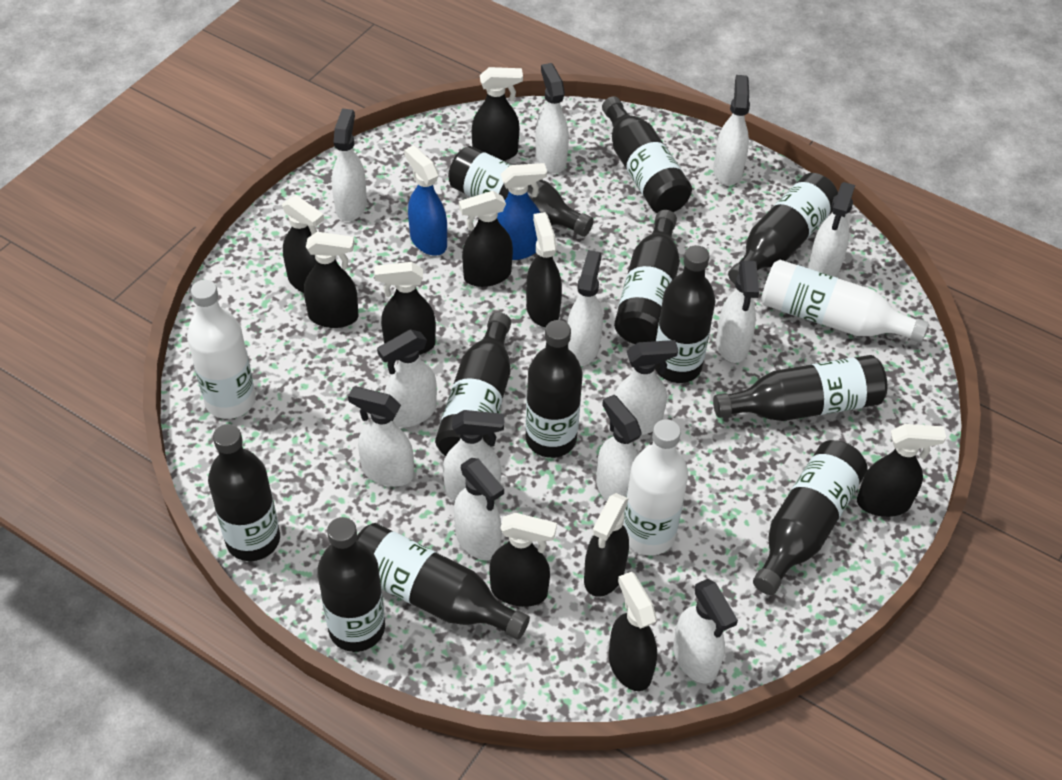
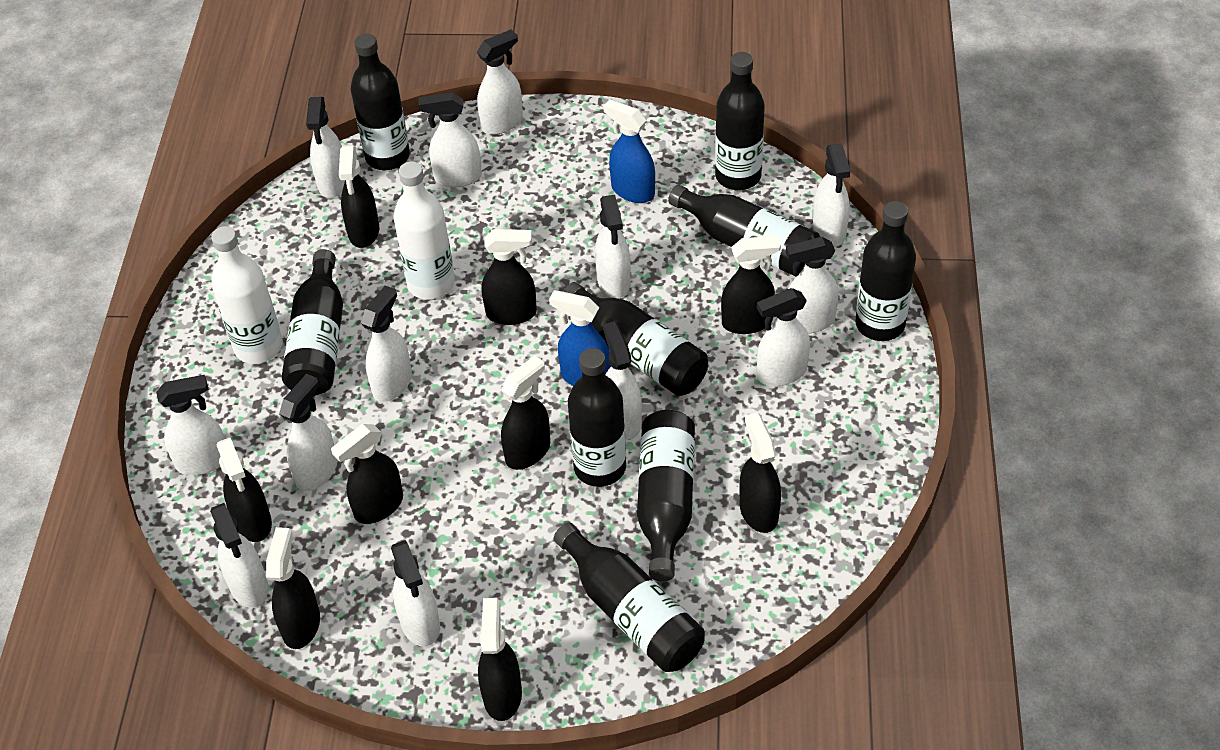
black bottle: [208,424,280,561] [317,517,385,652] [356,523,530,640] [435,312,511,456] [448,146,594,237] [526,320,582,458] [602,96,692,213] [614,210,680,344] [655,245,716,383] [713,355,887,421] [728,173,838,284] [753,440,867,595] = 12 -> [282,249,343,396] [351,34,410,170] [554,522,705,672] [564,282,708,396] [568,348,626,487] [637,410,695,582] [668,185,820,277] [715,52,765,190] [856,201,916,341] = 9
black spray bottle: [282,195,324,293] [304,232,359,328] [375,262,436,355] [459,191,513,287] [472,67,523,161] [490,513,557,607] [526,212,562,327] [584,493,629,597] [609,572,657,691] [857,424,946,517] = 10 -> [217,437,272,542] [266,527,320,649] [331,424,403,524] [339,146,379,248] [478,598,522,721] [481,229,537,325] [501,356,550,470] [721,236,781,334] [739,412,781,533] = 9
white bottle: [187,280,256,419] [623,419,688,555] [761,260,929,343] = 3 -> [211,226,283,364] [393,162,455,300] = 2

